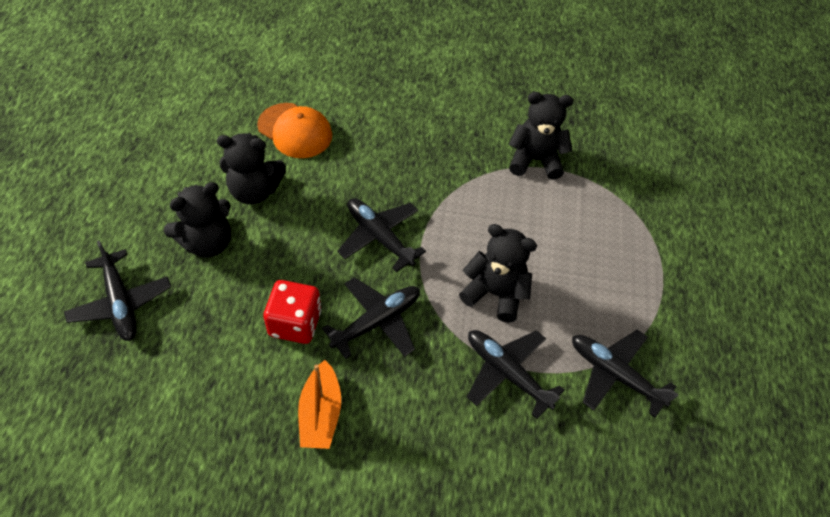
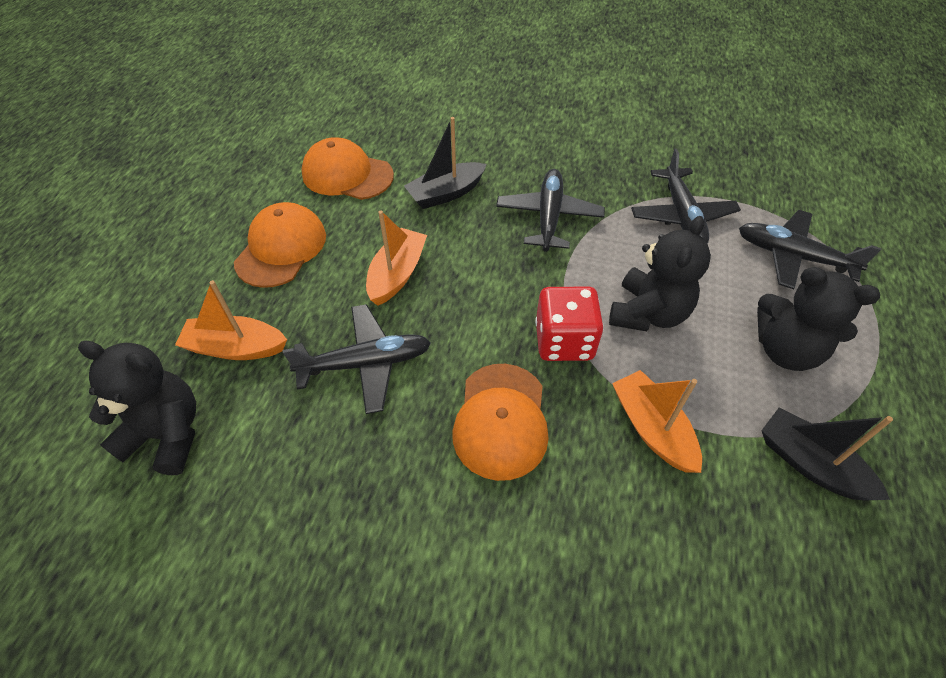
black boat: none = 0 -> [404,117,487,209] [761,408,893,501] = 2
black plane: [64,241,171,341] [322,277,420,359] [337,198,426,272] [467,330,565,419] [572,330,679,418] = 5 -> [283,304,431,414] [496,169,605,252] [631,149,741,244] [739,210,881,289] = 4
black teddy bear: [164,182,231,258] [217,133,286,204] [459,224,537,323] [509,92,573,180] = 4 -> [78,341,196,475] [609,216,711,331] [757,267,880,371] = 3
orange boat: [298,360,341,449] = 1 -> [175,280,287,360] [366,211,427,306] [612,370,702,473] = 3
orange cap: [257,103,332,158] = 1 -> [234,202,326,288] [301,137,394,200] [452,364,548,481] = 3

